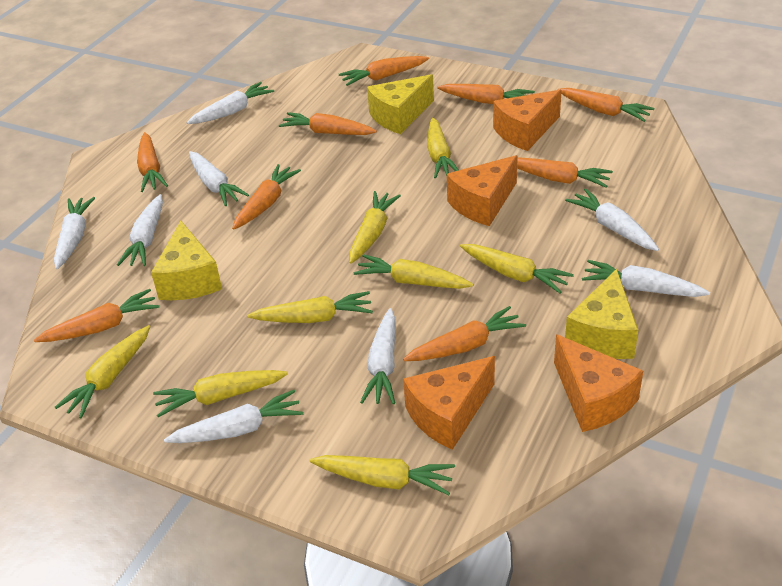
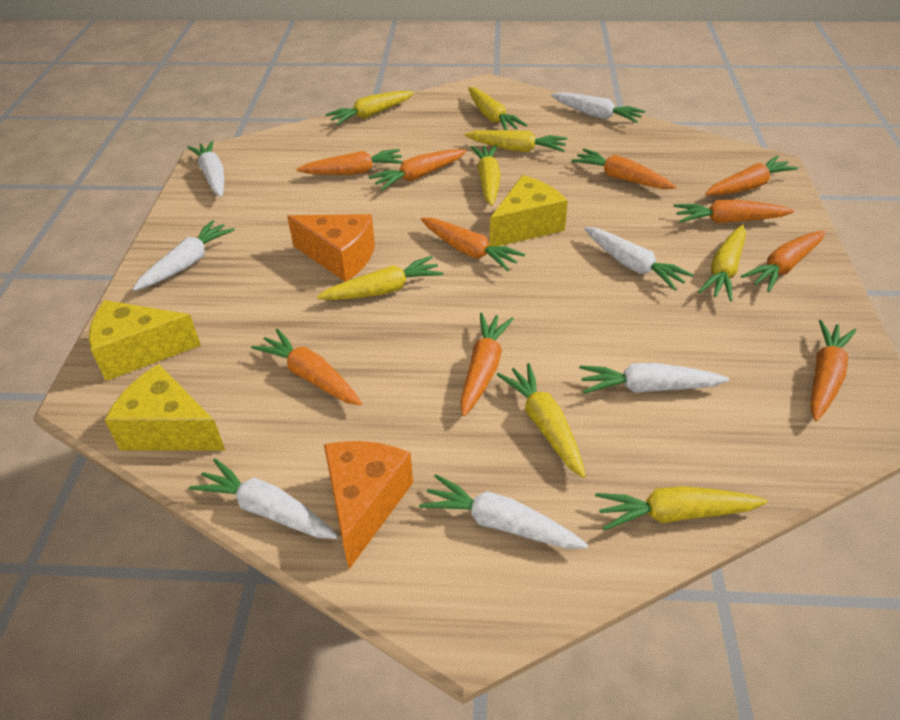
orange carrot: [34,289,159,342] [137,132,168,192] [232,164,301,230] [279,112,377,135] [339,56,429,86] [403,306,526,361] [437,84,535,104] [517,157,613,188] [557,88,654,122] = 9 -> [251,328,362,405] [297,149,403,175] [369,149,467,191] [421,218,525,271] [460,313,514,416] [571,149,677,189] [673,200,794,223] [705,156,798,196] [741,230,825,292] [810,320,856,421] = 10
orange cheese: [403,356,495,450] [447,155,518,226] [493,90,562,151] [554,334,643,432] = 4 -> [287,214,375,282] [324,441,413,569] = 2
white carrot: [54,197,95,269] [117,194,163,266] [164,390,304,443] [187,82,274,124] [189,151,249,206] [360,308,396,404] [565,188,659,251] [582,260,710,297] = 8 -> [133,220,235,291] [187,141,224,197] [189,458,338,539] [419,474,588,549] [551,92,645,123] [579,363,729,394] [584,227,694,291] = 7

